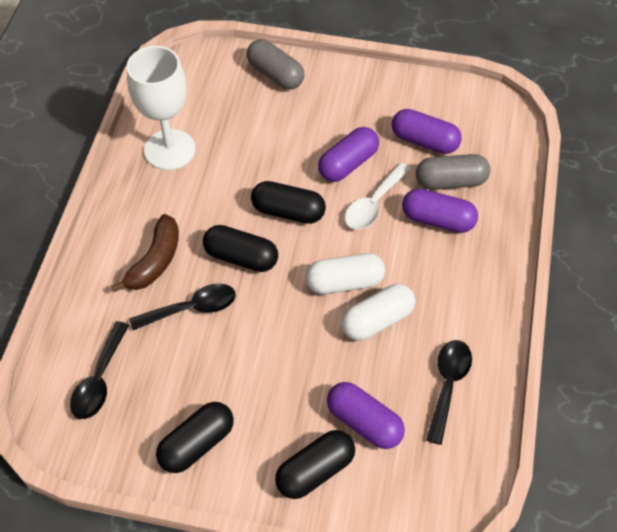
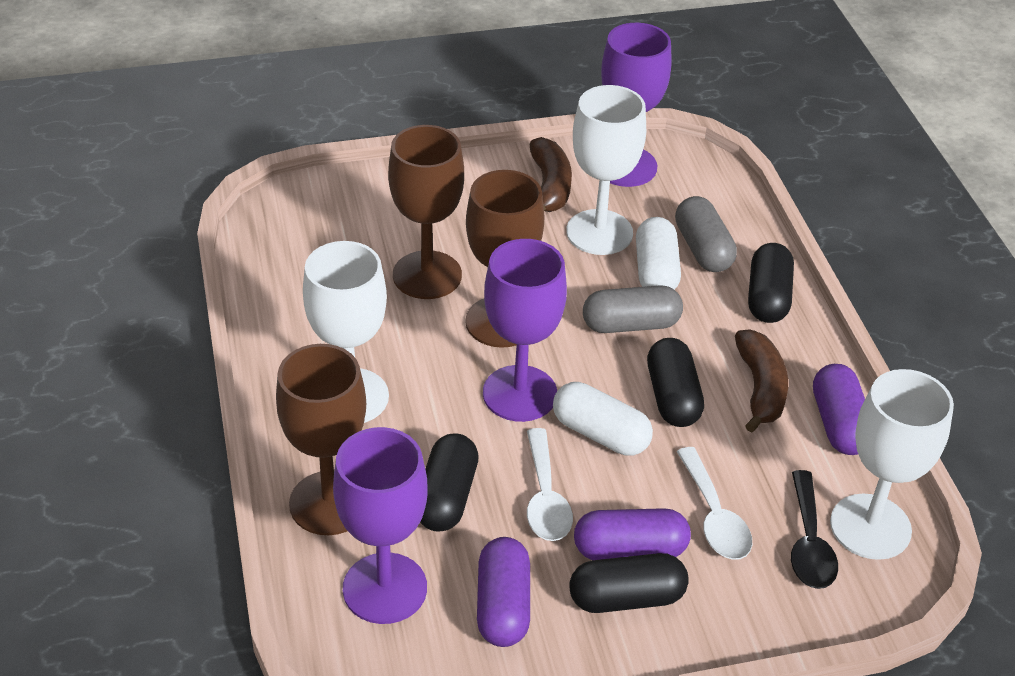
black spoon: [70,321,129,419] [130,283,236,330] [426,340,472,445] = 3 -> [791,470,838,589] = 1
brown banana: [112,214,179,292] = 1 -> [530,137,572,212] [735,329,788,432] = 2
brown goblet: none = 0 -> [276,344,366,535] [388,125,464,299] [465,170,545,348] = 3
purple capsule: [318,127,379,182] [327,382,405,449] [392,109,462,154] [402,188,478,233] = 4 -> [477,537,530,647] [574,508,691,560] [813,364,865,455] = 3
purple goblet: none = 0 -> [333,427,428,624] [483,239,567,422] [601,23,672,187] = 3
white goblet: [127,46,195,170] = 1 -> [303,241,389,423] [566,85,646,255] [830,369,954,560] = 3
white spoon: [345,162,411,229] = 1 -> [527,428,573,541] [676,447,752,560] = 2

